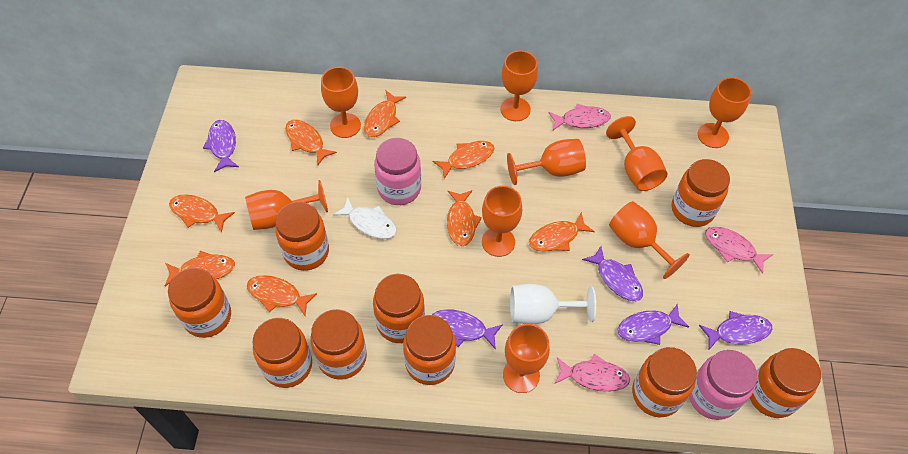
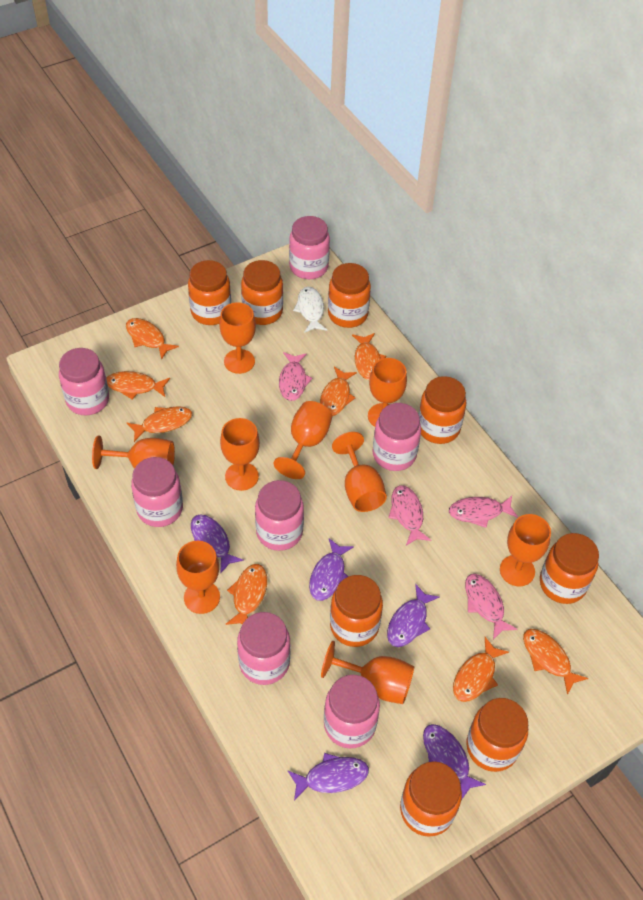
orange jar: [168,268,231,338] [252,318,312,388] [275,202,329,271] [310,309,367,380] [373,274,425,343] [403,315,456,385] [632,347,697,417] [672,159,730,227] [750,348,821,418] = 9 -> [188,260,231,325] [241,260,283,325] [328,263,371,328] [330,575,383,647] [400,761,462,837] [419,376,467,444] [466,698,528,772] [540,533,599,604] = 8
pink fish: [548,104,611,130] [555,354,630,392] [705,227,773,274] = 3 -> [279,352,312,401] [388,485,431,545] [449,496,518,528] [465,574,518,640] = 4
pink jar: [374,138,421,205] [689,350,757,420] = 2 -> [59,348,109,415] [131,457,183,527] [237,612,291,685] [255,480,304,551] [289,216,330,279] [324,675,380,748] [373,403,421,471] = 7
white goblet: [510,284,596,324] = 1 -> none = 0

